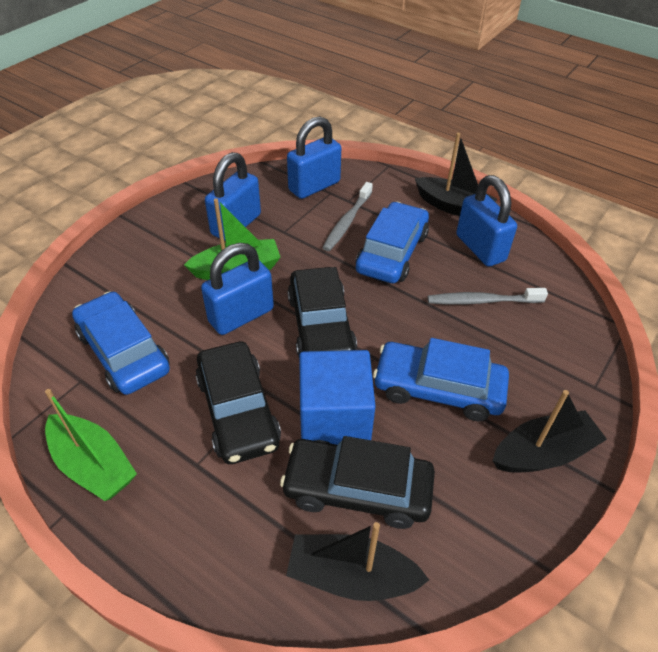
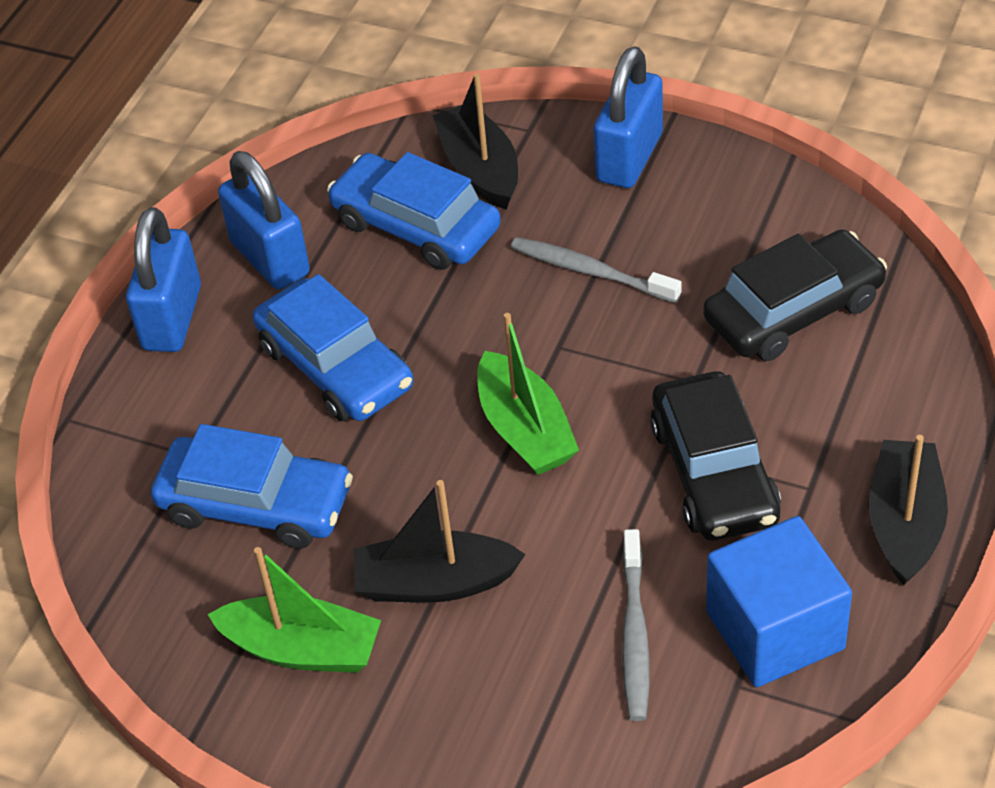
black car: [195,341,281,464] [280,436,435,529] [287,267,357,357] = 3 -> [650,371,781,541] [703,229,887,361] = 2
blue padlock: [201,243,274,335] [205,152,261,241] [287,117,341,199] [456,175,517,267] = 4 -> [126,207,201,352] [218,151,310,289] [594,46,663,188] = 3

